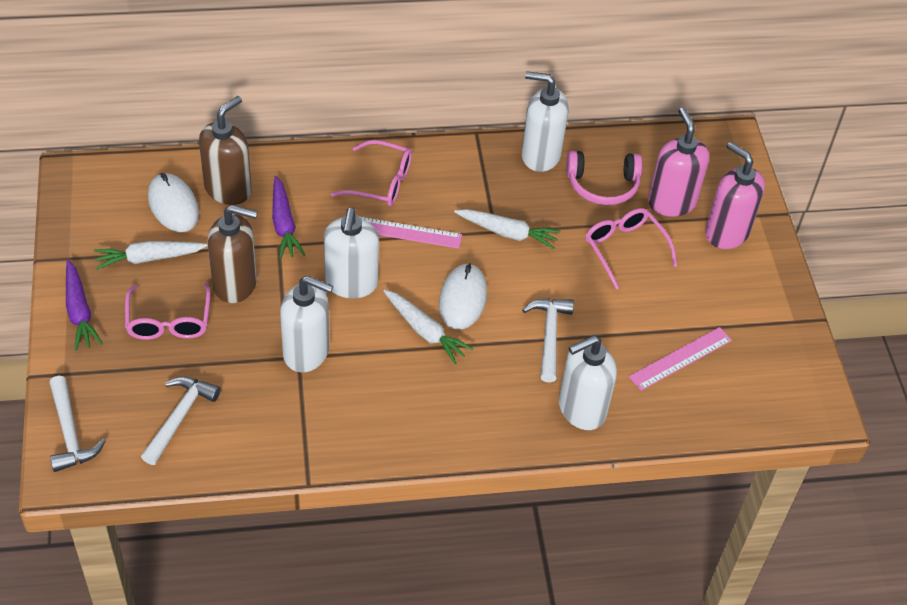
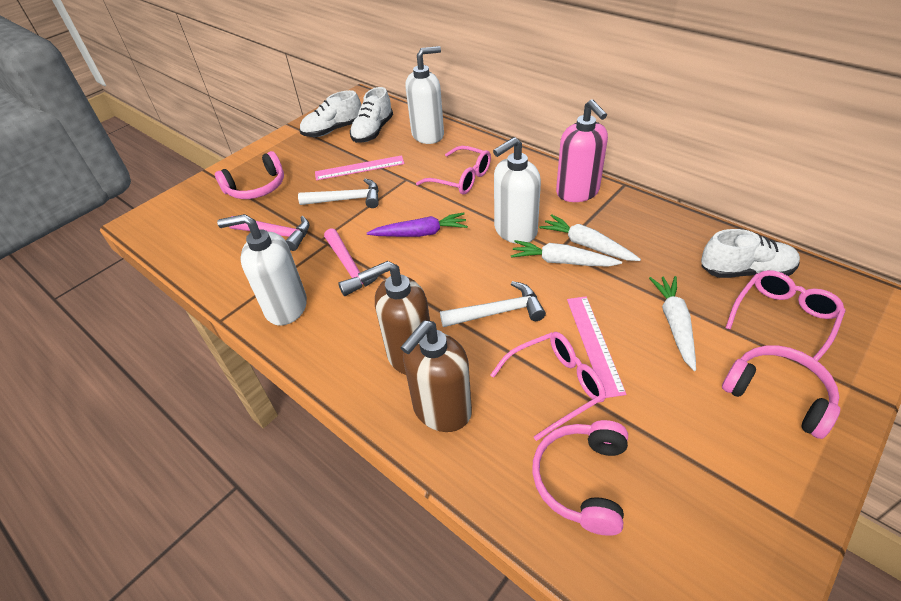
pink hammer: none = 0 -> [229,216,309,251] [324,228,378,296] = 2
pink headphones: [566,151,642,205] = 1 -> [215,151,284,199] [532,420,628,536] [722,345,840,439] = 3
pink soap dispenser: [648,107,709,217] [705,142,765,249] = 2 -> [556,99,608,202] = 1
purple carrot: [66,260,103,351] [272,176,305,259] = 2 -> [367,212,468,237] = 1
white hammer: [49,376,106,472] [141,377,221,465] [522,298,574,382] = 3 -> [298,178,379,208] [440,281,546,327] = 2
white mouse: [148,173,199,232] [439,263,487,329] = 2 -> none = 0
white shoe: none = 0 -> [300,90,361,137] [350,87,393,143] [701,229,800,278] = 3
white soap dispenser: [280,276,333,373] [324,208,379,298] [522,71,569,172] [559,335,617,430] = 4 -> [217,214,307,326] [405,46,444,144] [493,137,541,244] = 3

